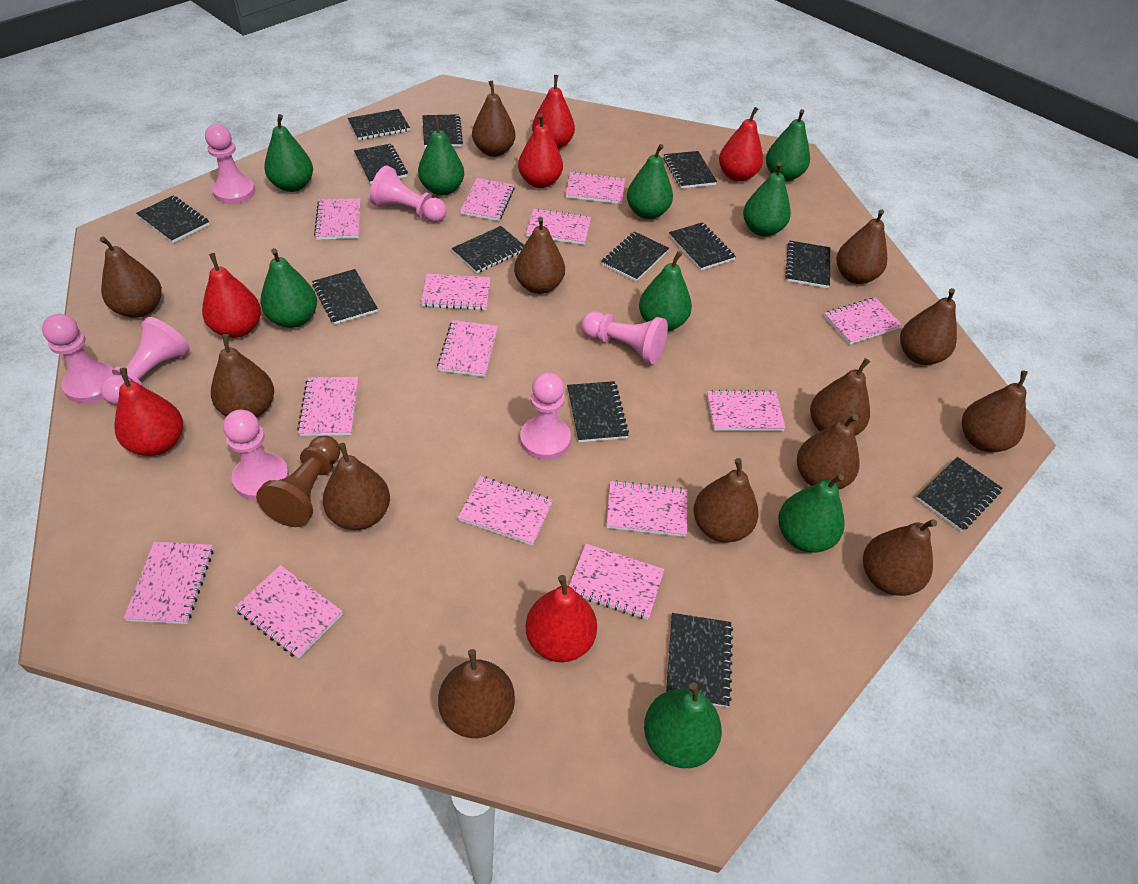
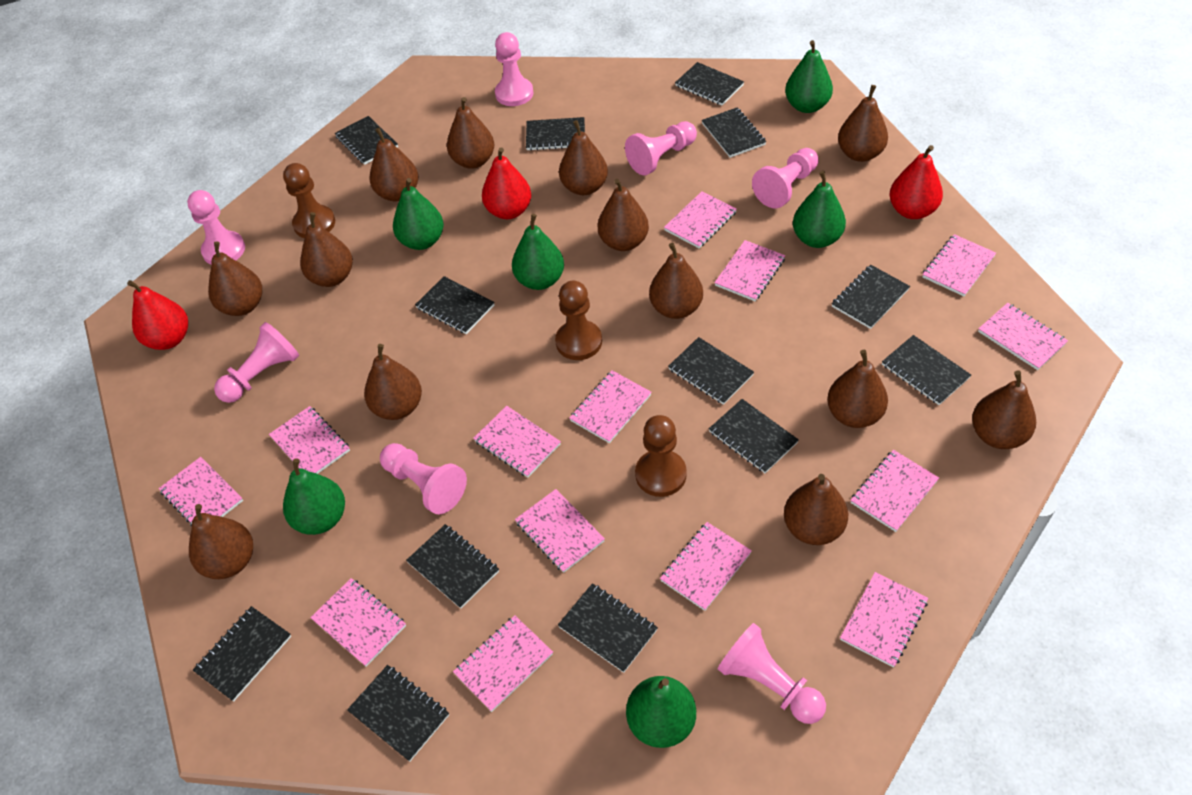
brown pawn: [256,436,340,527] = 1 -> [283,163,335,238] [555,281,602,360] [635,415,687,497] = 3
green pear: [260,248,317,328] [264,114,313,192] [418,117,464,196] [627,144,673,219] [639,251,692,331] [644,682,722,768] [743,162,791,237] [766,109,810,181] [778,474,845,552] = 9 -> [283,458,345,535] [393,178,444,250] [512,214,564,290] [626,676,696,748] [785,40,833,113] [793,171,846,248] = 6
red pear: [114,368,183,456] [202,253,261,338] [518,114,563,188] [526,575,597,662] [532,75,575,149] [719,107,763,182] = 6 -> [127,280,188,350] [482,148,531,219] [889,145,943,219] = 3

